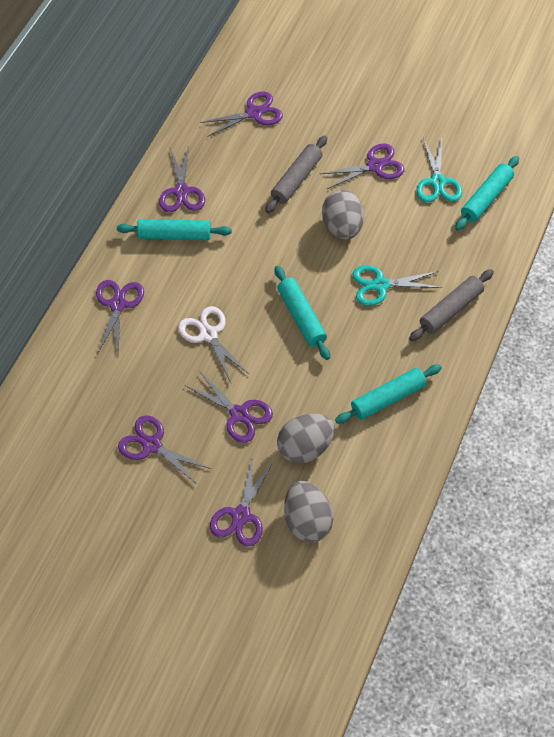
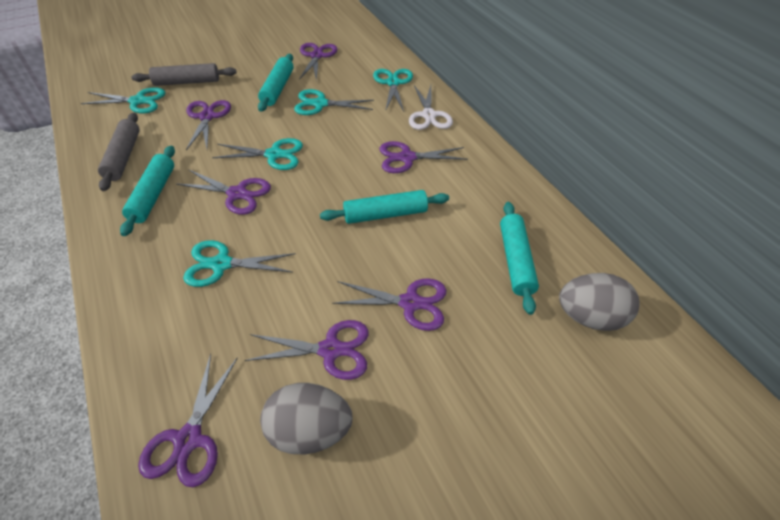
grey egg: [277,413,335,464] [284,481,333,542] [322,190,364,240] = 3 -> [260,383,353,454] [559,273,640,331] = 2
turquoise scissors: [353,265,442,306] [416,138,462,202] = 2 -> [80,87,166,113] [183,240,296,287] [212,138,303,170] [294,89,374,115] [373,69,413,111] = 5

